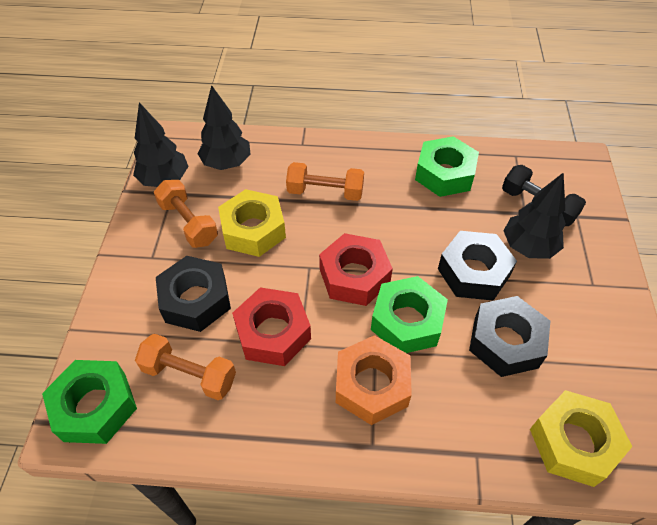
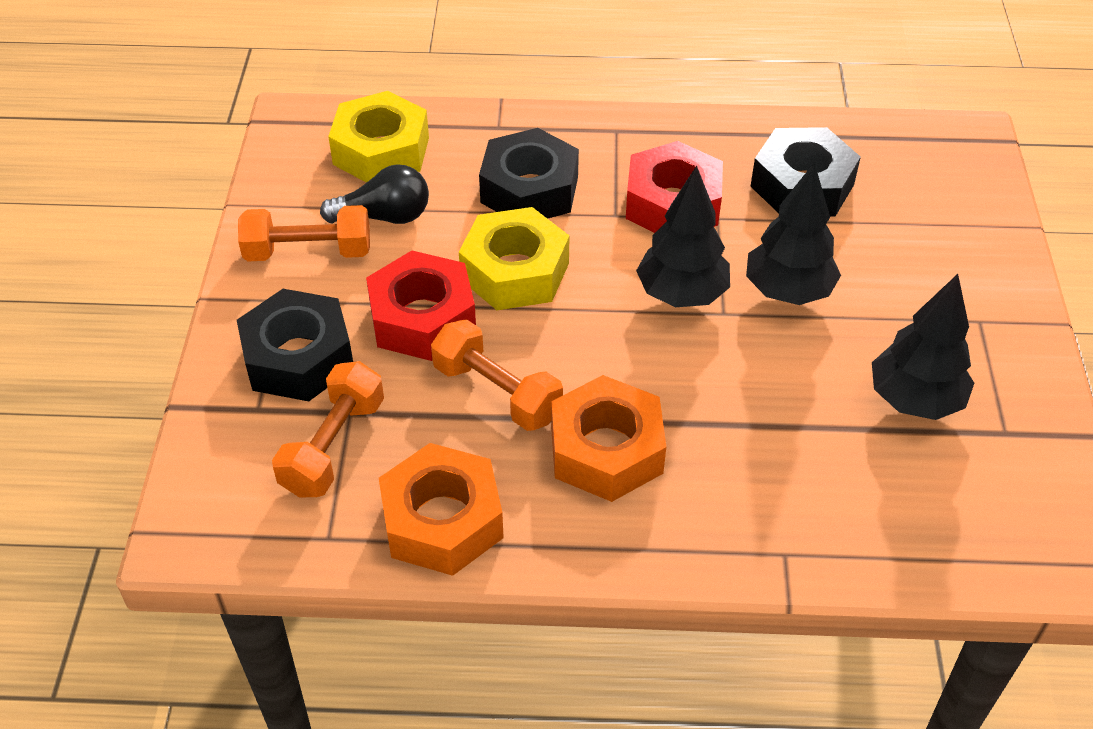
black dumbbell: [502,165,586,226] = 1 -> none = 0
black light bulb: none = 0 -> [320,164,429,224] = 1
green nut: [42,360,137,444] [371,276,448,353] [415,136,479,197] = 3 -> none = 0
orange nut: [336,335,412,425] = 1 -> [379,443,504,576] [551,375,666,502] = 2

